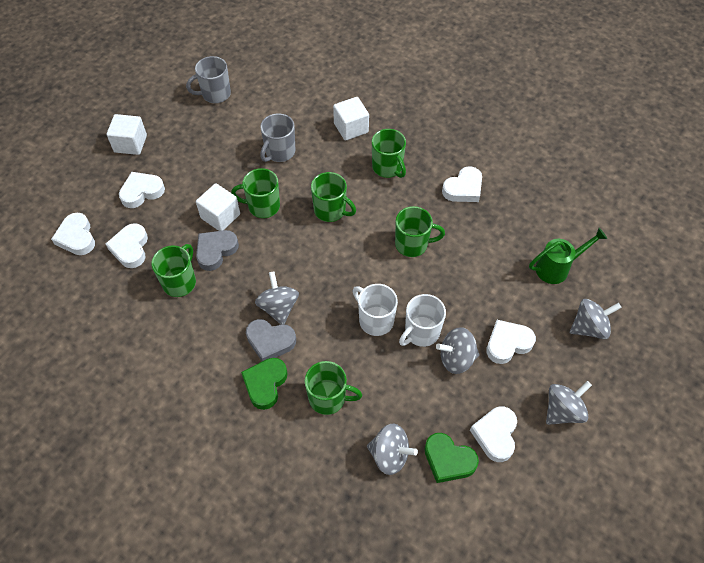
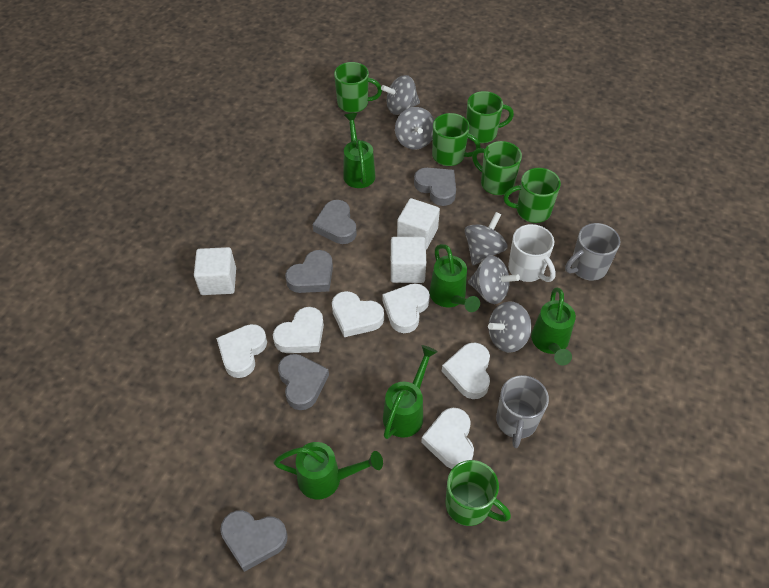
green heart: [241,358,288,410] [424,433,479,483] = 2 -> none = 0
green watering can: [529,228,607,284] = 1 -> [274,442,383,500] [343,113,376,188] [383,345,438,439] [429,244,480,312] [531,288,576,365] = 5
grey heart: [196,230,239,271] [246,319,296,361] = 2 -> [220,510,288,572] [278,354,329,410] [285,250,333,293] [313,200,357,244] [414,168,456,206] = 5
white mug: [353,284,398,336] [399,294,446,347] = 2 -> [508,224,556,282] = 1

